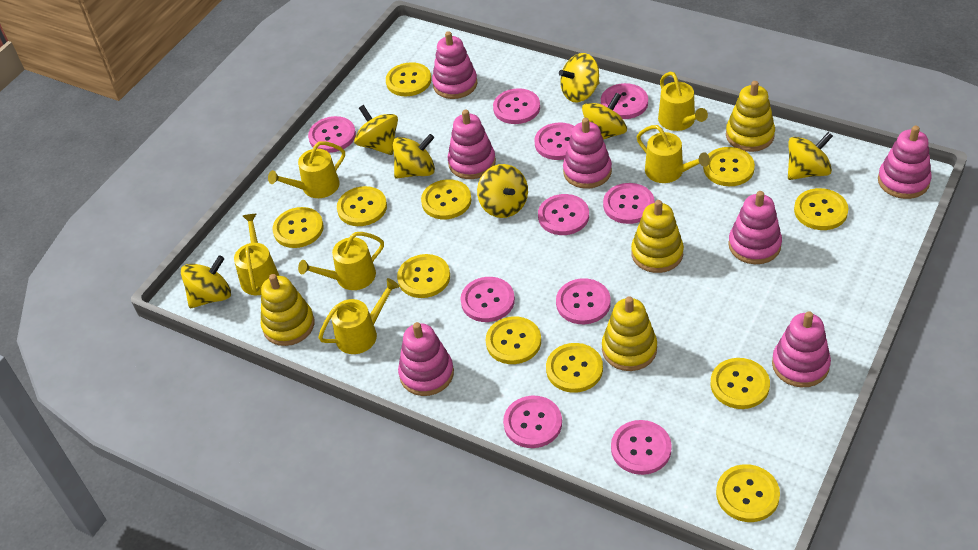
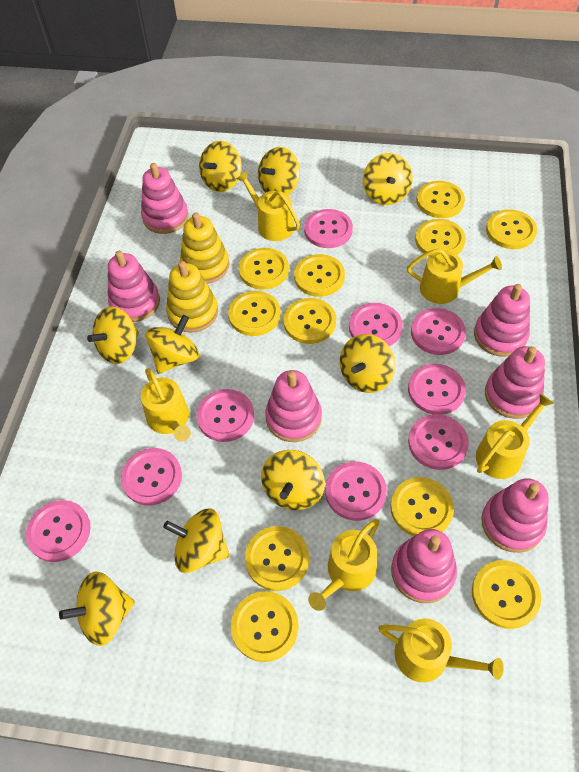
pink button: [308,116,356,153] [460,277,515,322] [493,88,540,124] [503,396,562,448] [534,122,574,160] [538,194,589,235] [556,278,611,324] [601,83,648,119] [603,183,655,224] [611,420,672,475] = 10 -> [26,500,91,562] [121,448,182,505] [197,389,254,442] [304,209,353,248] [325,461,387,521] [349,303,403,346] [408,364,466,415] [408,414,469,470] [411,308,466,355] = 9
yellow spinning top: [181,255,231,308] [354,105,398,155] [393,134,435,179] [477,164,528,218] [559,53,599,102] [582,92,627,140] [788,132,833,180] = 7 -> [59,571,135,646] [87,307,139,364] [145,315,199,374] [163,508,229,573] [199,141,242,192] [258,147,300,195] [261,450,325,510] [340,334,396,393] [363,153,413,205] = 9
yellow stacking toy: [261,274,315,346] [602,296,657,371] [631,200,684,273] [726,81,775,152] = 4 -> [166,261,218,333] [180,212,229,284] = 2

